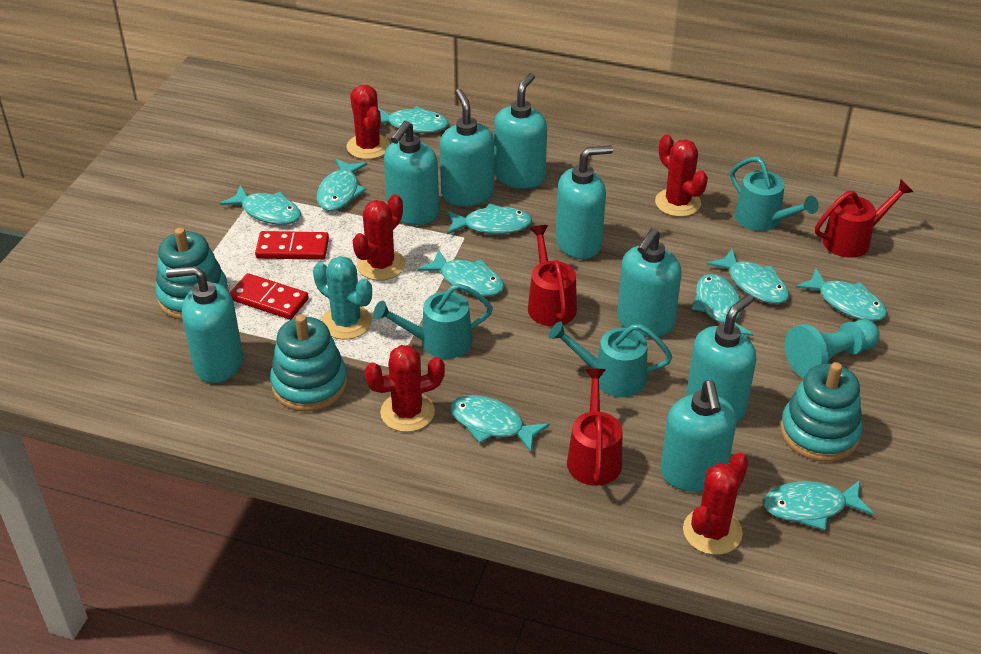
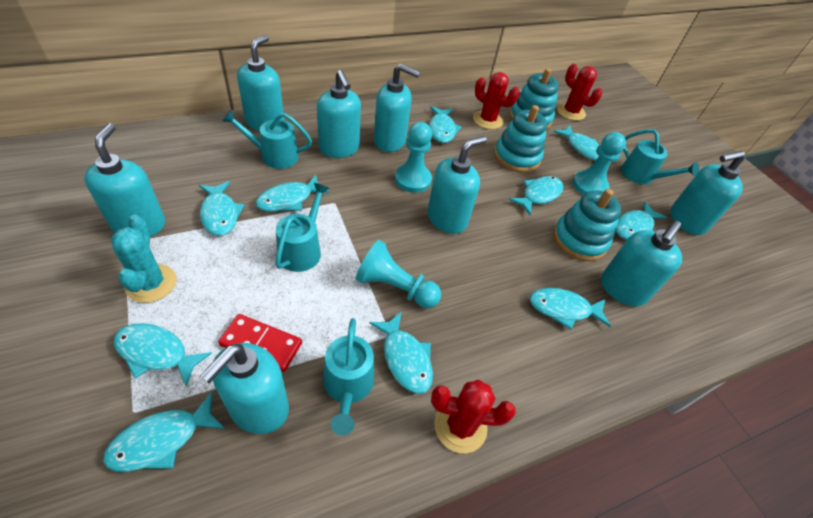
red cactus: [347,85,390,159] [353,194,405,281] [364,345,445,432] [655,134,708,217] [683,452,749,555] = 5 -> [431,379,516,453] [473,72,519,129] [557,64,602,121] = 3
red domino: [230,273,309,320] [255,231,329,260] = 2 -> [218,314,302,372] = 1
red watering can: [528,225,577,327] [567,369,622,486] [815,179,913,258] = 3 -> none = 0
turquoise pawn: [785,319,880,378] = 1 -> [356,240,441,308] [395,122,432,193] [572,132,626,195] = 3
turquoise watering can: [373,283,493,359] [549,321,672,397] [730,157,819,231] = 3 -> [222,110,312,169] [275,183,329,272] [323,318,374,435] [621,129,699,184] = 4

